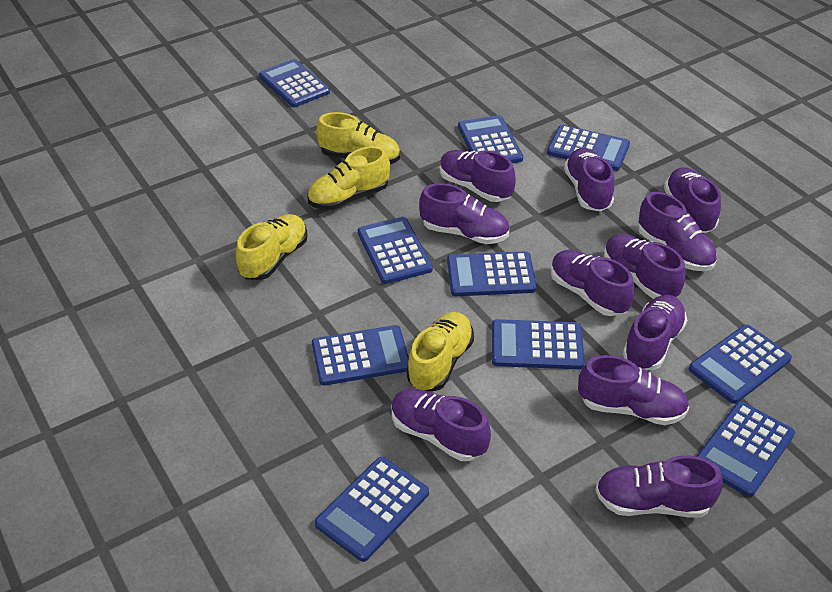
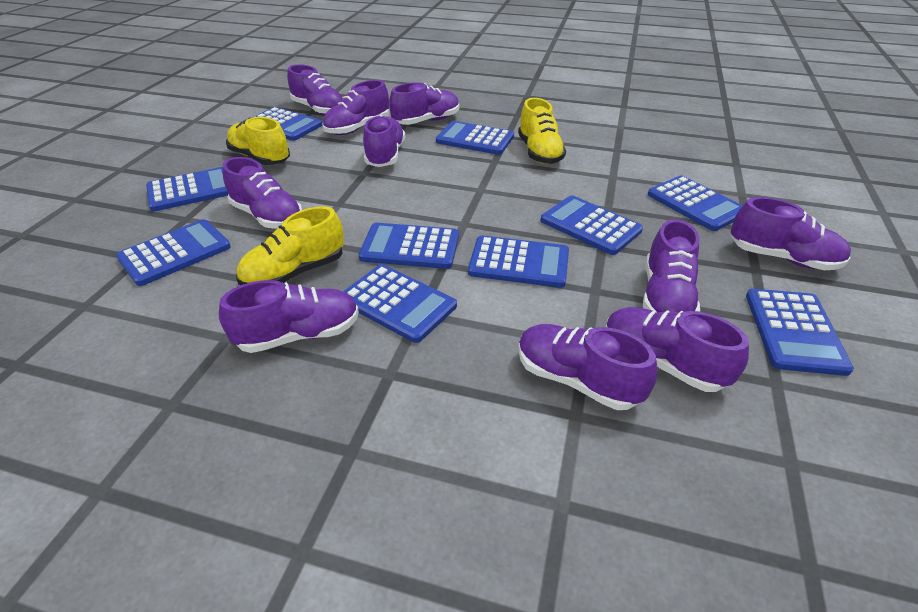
purple shoe: [392,389,491,461] [419,183,509,244] [440,150,516,202] [551,250,634,316] [564,148,614,211] [578,355,689,425] [596,455,723,518] [604,234,686,299] [623,295,687,370] [638,192,717,271] [664,167,721,233] = 11 -> [219,280,359,353] [223,157,302,229] [287,64,343,115] [322,80,389,135] [363,115,405,167] [389,82,459,125] [518,324,657,410] [606,307,749,392] [643,219,700,313] [731,197,851,270] = 10
yellow shoe: [236,214,307,280] [307,146,390,210] [316,112,400,164] [407,312,474,391] = 4 -> [226,117,290,165] [236,206,344,285] [518,98,566,164] = 3

